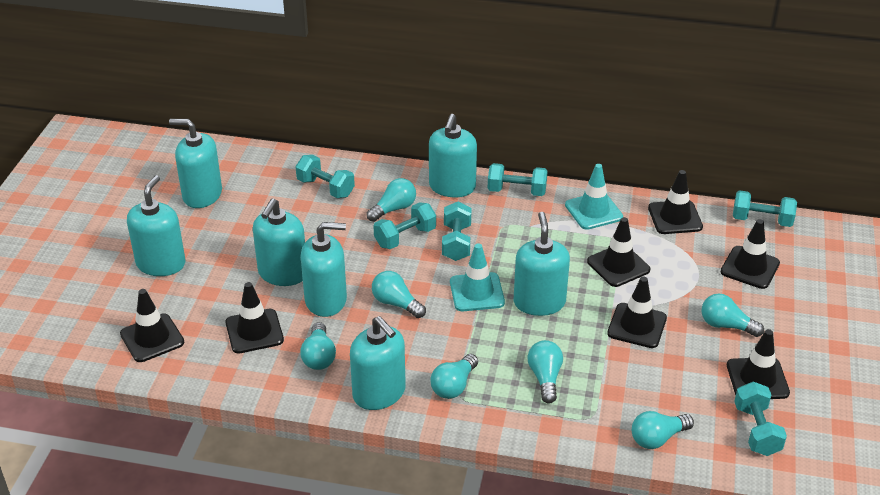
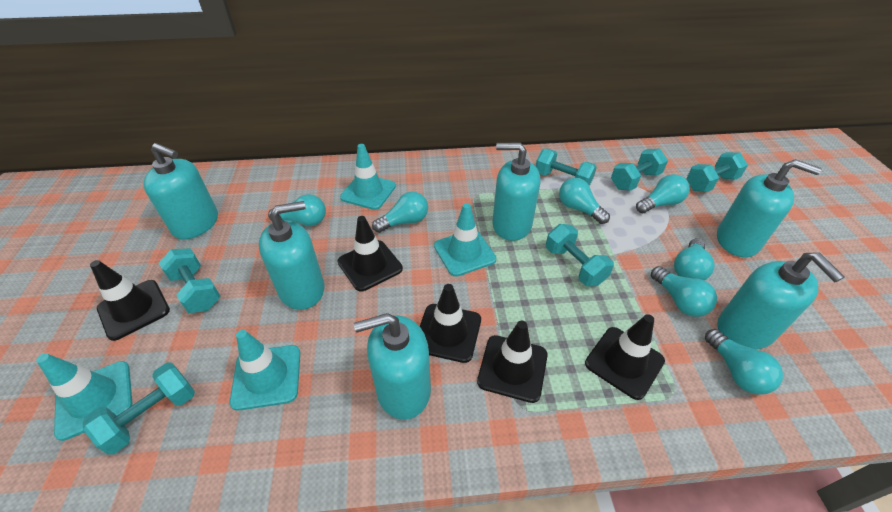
black traffic cone: [120,289,184,362] [226,282,284,354] [587,217,650,287] [607,277,667,348] [648,170,703,234] [721,219,780,289] [727,329,790,399] = 7 -> [90,260,170,341] [337,216,403,291] [420,284,481,363] [477,321,548,403] [585,314,665,400] = 5
turquoise soap dispenser: [127,175,185,276] [169,119,222,208] [253,198,305,286] [301,222,347,317] [350,316,406,410] [429,114,477,197] [513,212,570,316] = 7 -> [143,143,218,239] [259,201,324,310] [354,313,431,420] [492,142,540,241] [717,159,822,257] [717,252,845,350] = 6
turquoise traffic cone: [450,243,505,311] [565,164,623,230] = 2 -> [36,353,133,441] [229,330,300,411] [340,144,396,210] [434,203,496,277] = 4

